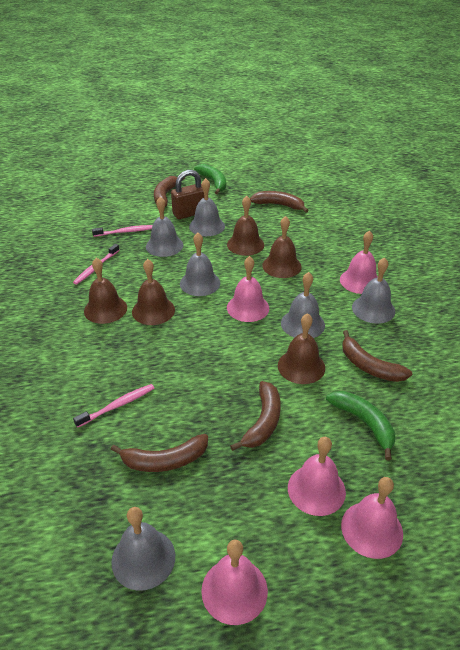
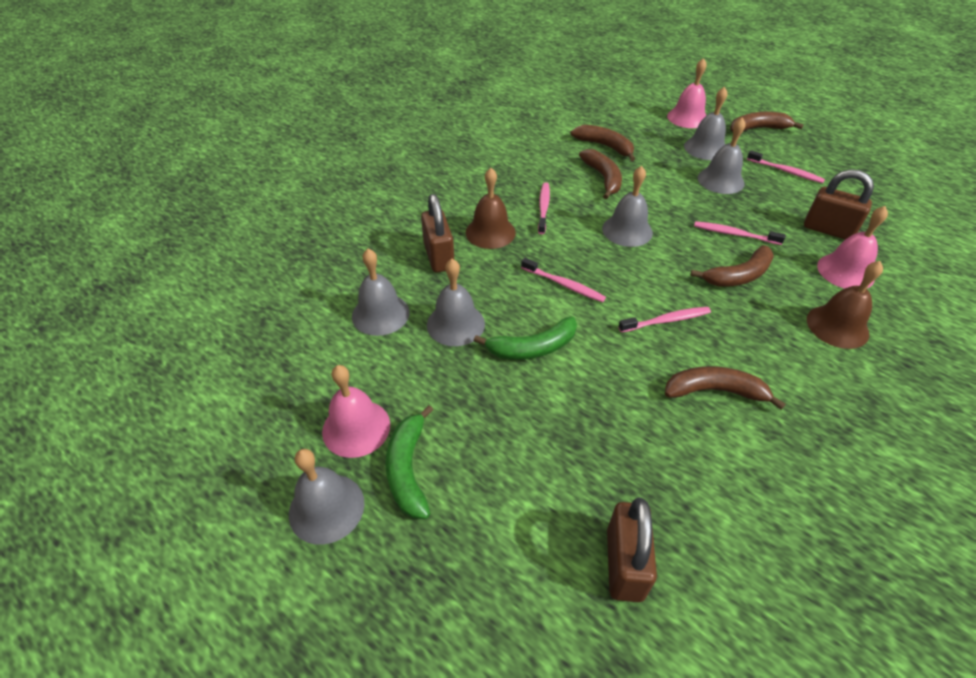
brown bell: [84,258,127,324] [132,259,175,325] [227,196,264,256] [262,216,302,278] [278,313,325,384] = 5 -> [466,168,516,249] [807,261,883,349] = 2
brown padlock: [171,170,204,219] = 1 -> [421,194,454,273] [607,497,657,602] [804,169,874,240] = 3
pink bell: [201,539,268,625] [227,256,269,322] [288,437,346,516] [340,230,378,294] [341,477,403,559] = 5 -> [322,365,390,458] [667,58,707,128] [817,206,888,289] = 3
pink toothbrush: [73,244,119,285] [73,384,154,428] [92,225,153,237] = 3 -> [521,258,606,302] [538,182,550,234] [618,307,711,333] [694,221,785,245] [747,150,825,183] = 5

